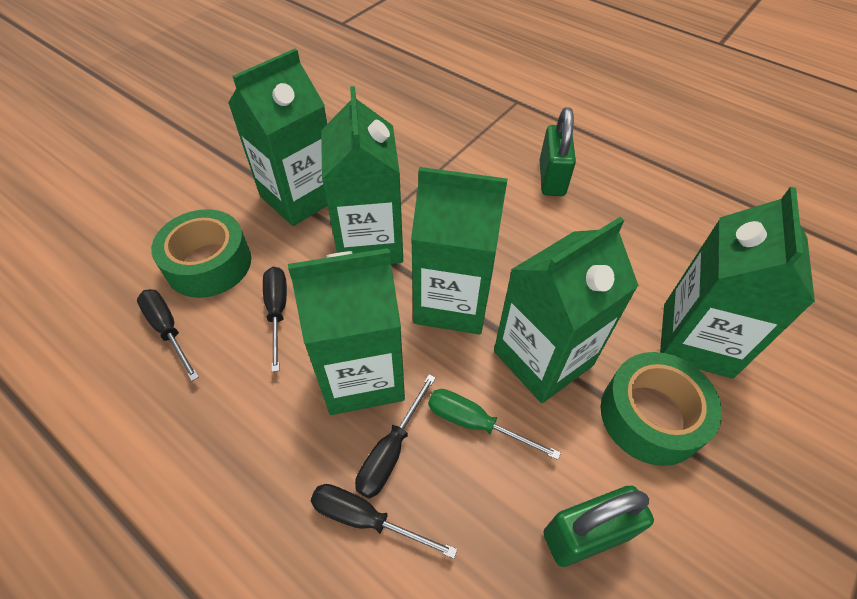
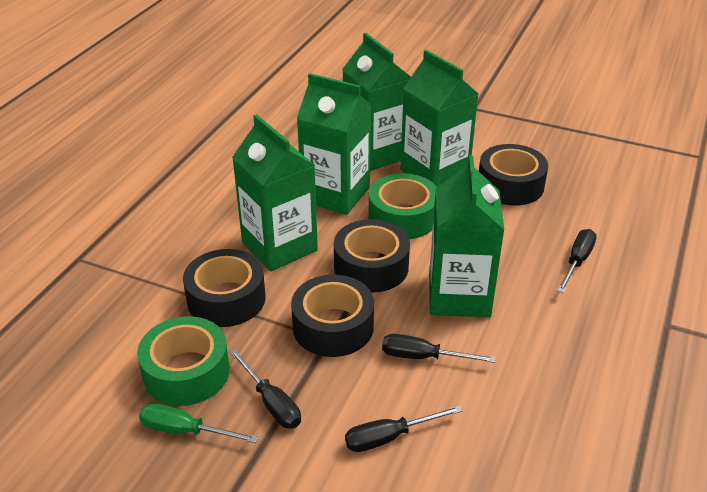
black tape: none = 0 -> [183,249,266,327] [291,275,374,357] [334,219,410,293] [479,144,548,205] = 4
green carton: [228,49,328,226] [288,248,405,415] [321,86,403,264] [411,167,508,334] [494,217,639,403] [660,187,815,379] = 6 -> [232,114,318,272] [297,73,371,215] [342,33,411,171] [400,50,478,187] [429,155,504,317] = 5
green padlock: [540,107,576,196] [543,486,654,567] = 2 -> none = 0

